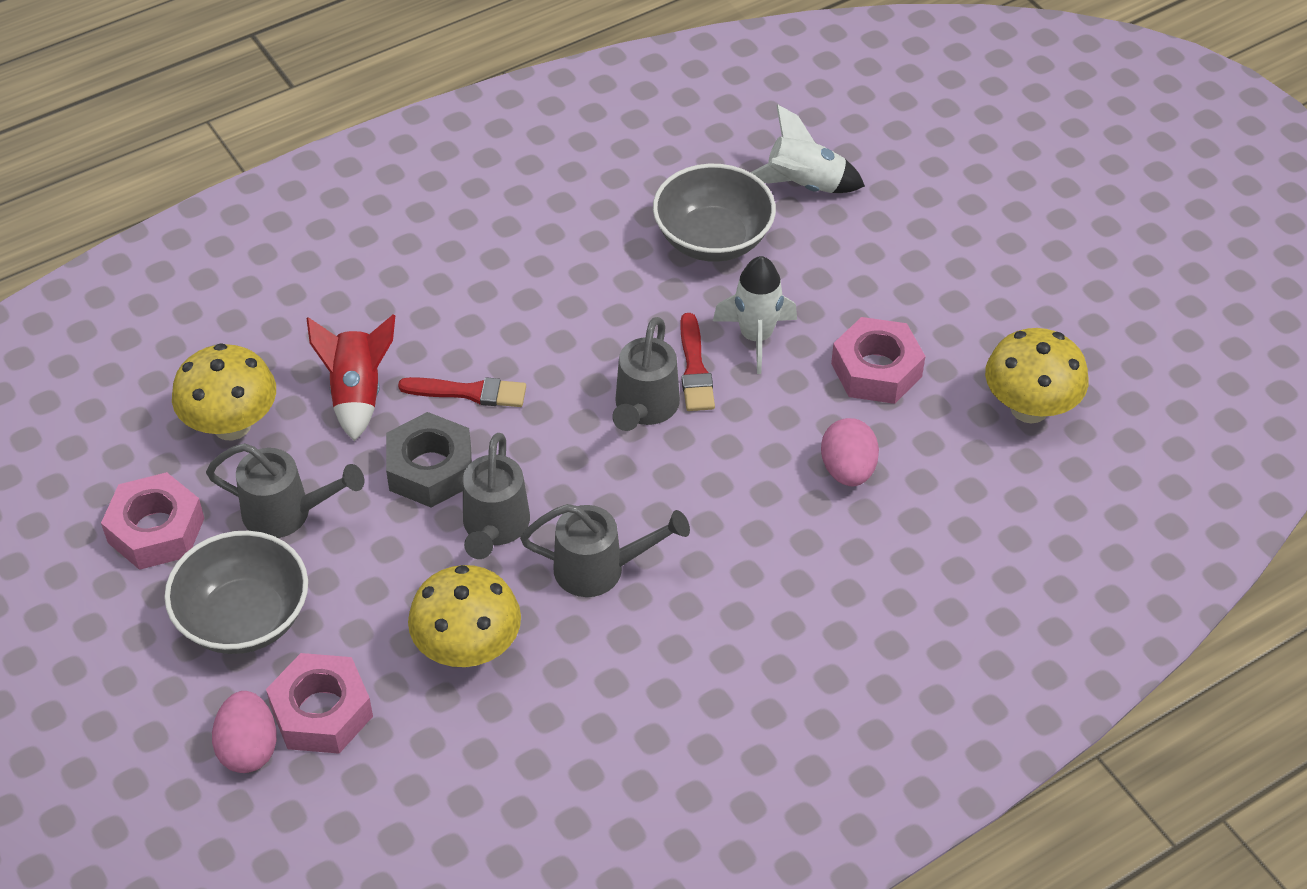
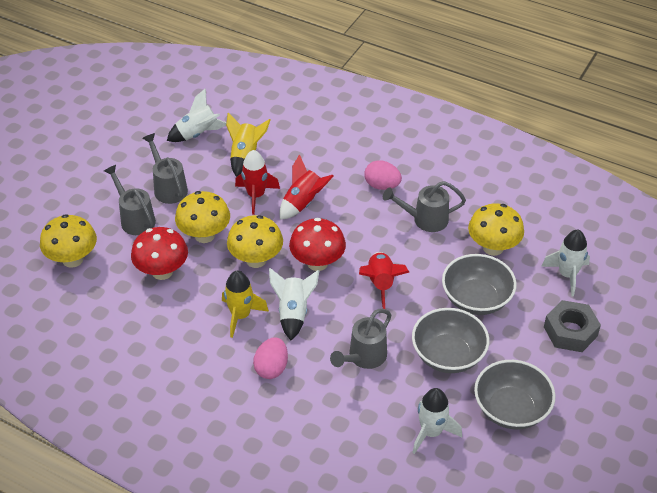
grey bowl: [164,531,308,654] [653,164,776,262] = 2 -> [412,308,489,373] [442,254,517,315] [474,360,556,429] = 3
pink nut: [101,472,204,570] [266,653,373,754] [831,317,925,404] = 3 -> none = 0
red brush: [398,377,526,407] [680,313,715,411] = 2 -> none = 0
red mushroom: none = 0 -> [131,227,188,280] [289,218,346,271] = 2
red rocket: [306,314,396,441] = 1 -> [235,150,280,215] [279,154,334,220] [359,252,409,309] = 3
white rocket: [713,256,797,374] [750,104,865,193] = 2 -> [167,88,227,142] [269,268,320,340] [412,388,462,454] [541,230,590,296] = 4
yellow mushroom: [172,343,276,440] [408,565,521,667] [985,328,1089,423] = 3 -> [40,214,97,268] [175,191,230,243] [227,215,283,268] [468,203,524,256] = 4
yellow rocket: none = 0 -> [222,270,269,338] [226,112,271,177] = 2

